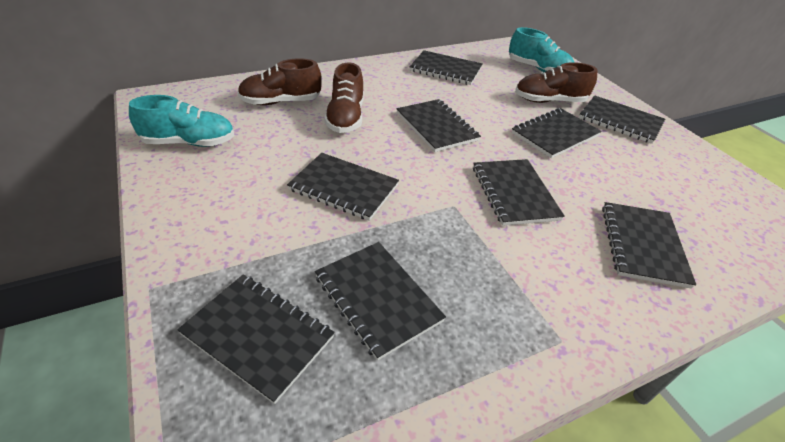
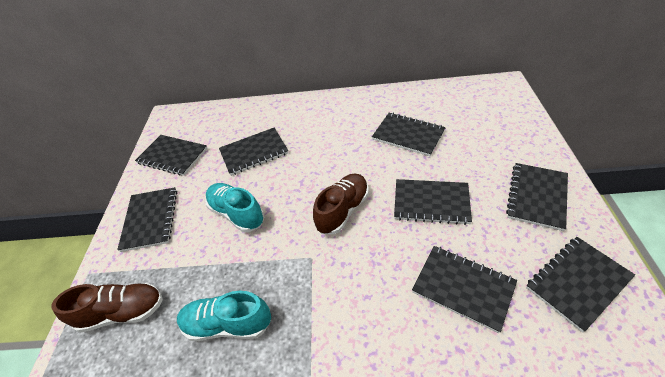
black notebook: [177,274,335,404] [287,153,399,221] [315,242,446,361] [397,99,481,152] [410,50,483,85] [473,159,565,226] [511,108,602,158] [579,96,665,144] [602,202,696,289] = 9 -> [117,187,177,252] [135,135,208,176] [219,127,288,176] [372,113,446,156] [394,179,472,225] [412,246,517,333] [506,163,568,231] [526,237,635,333] = 8
brown shoe: [238,58,322,105] [324,62,364,133] [515,62,597,103] = 3 -> [52,283,163,333] [313,173,369,234] = 2

